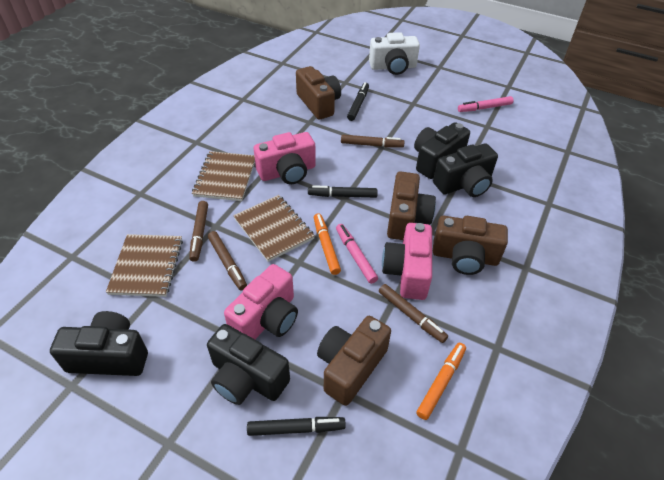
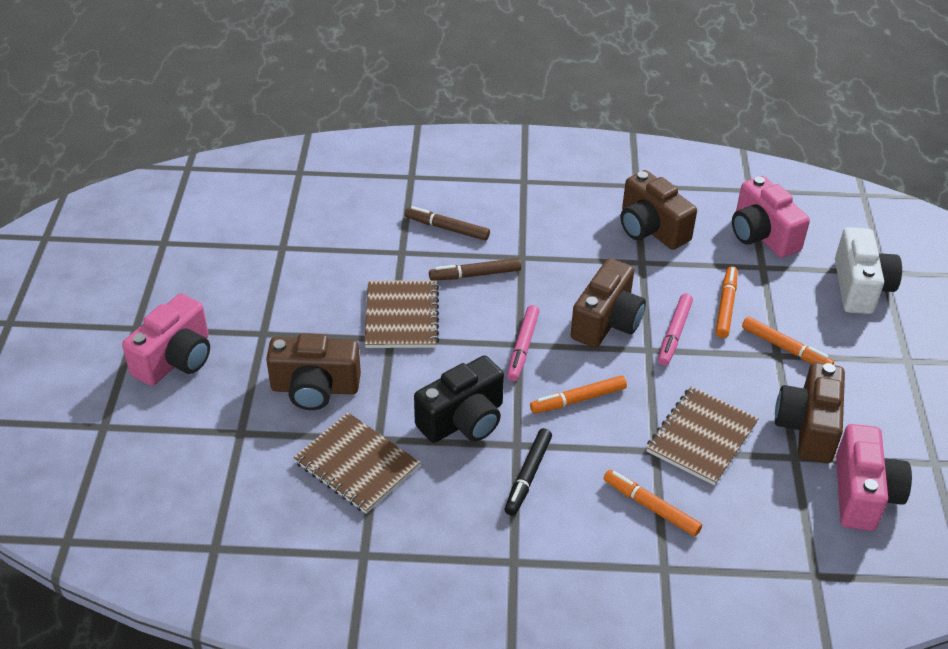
black camera: [50,311,148,376] [207,324,290,405] [414,122,470,179] [433,143,498,197] = 4 -> [414,356,504,443] = 1
black marker: [247,417,346,436] [308,185,378,198] [347,82,369,121] = 3 -> [505,428,552,516] = 1
brown marker: [189,201,208,262] [208,231,247,290] [341,135,405,148] [379,284,448,343] = 4 -> [405,206,490,241] [429,258,521,280] = 2
orange marker: [314,213,341,275] [416,343,466,420] = 2 -> [530,375,627,414] [603,470,702,536] [716,266,737,338] [742,317,834,365] = 4

